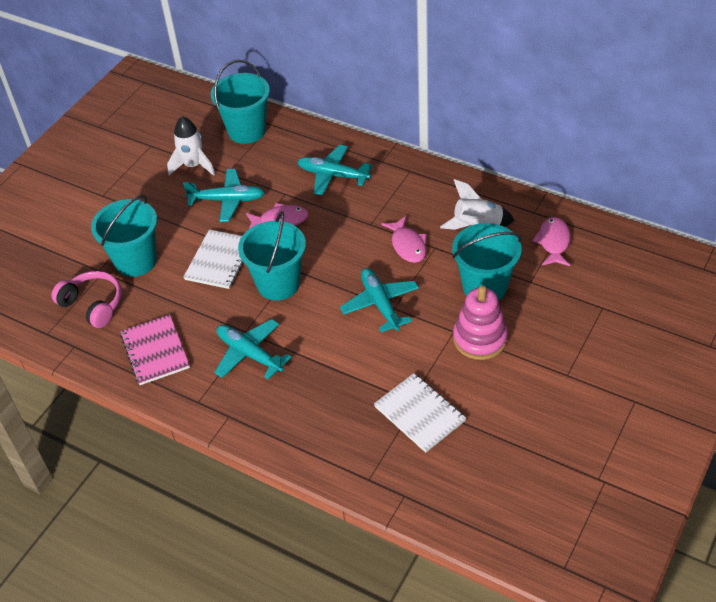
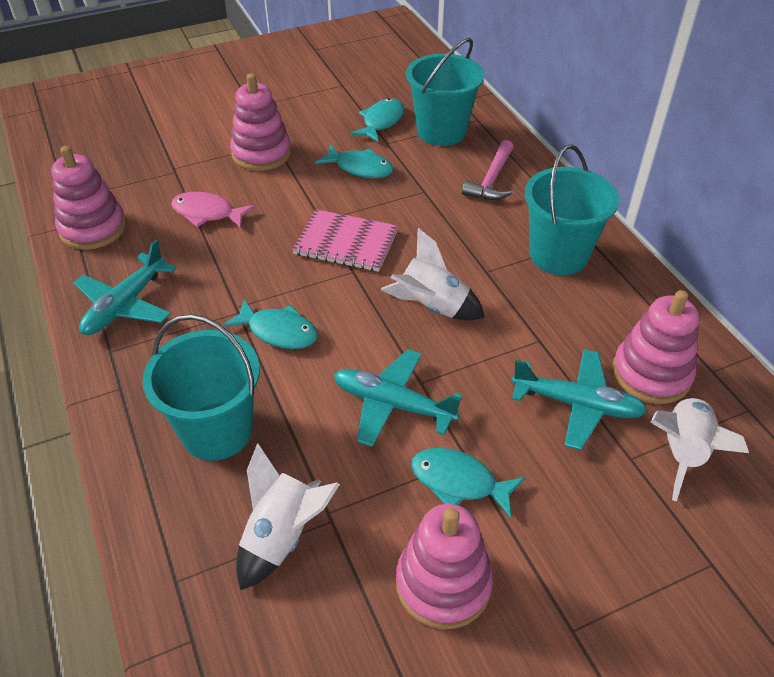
pink fish: [246,203,308,229] [382,216,427,263] [532,217,570,266] = 3 -> [171,192,255,228] = 1
pink hammer: none = 0 -> [462,140,514,200] = 1
pink headphones: [51,271,122,328] = 1 -> none = 0
pink stacking toy: [453,285,508,360] = 1 -> [51,146,126,250] [230,73,291,171] [396,504,494,629] [612,290,699,404] = 4
turquoise bucket: [91,195,157,277] [211,60,270,144] [238,211,306,301] [452,223,522,301] = 4 -> [143,314,260,461] [406,38,484,146] [525,144,619,275] = 3
turquoise fish: none = 0 -> [223,299,318,349] [315,144,394,178] [350,98,404,143] [411,448,525,518] = 4
turquoise plane: [183,169,265,222] [214,319,291,380] [297,145,372,196] [340,268,419,333] = 4 -> [74,240,177,335] [334,349,462,447] [511,349,648,450] = 3
white notebook: [184,230,243,289] [374,373,466,453] = 2 -> none = 0
white rocket: [167,116,215,176] [440,179,515,230] = 2 -> [236,443,340,590] [381,228,485,321] [650,397,749,502] = 3

